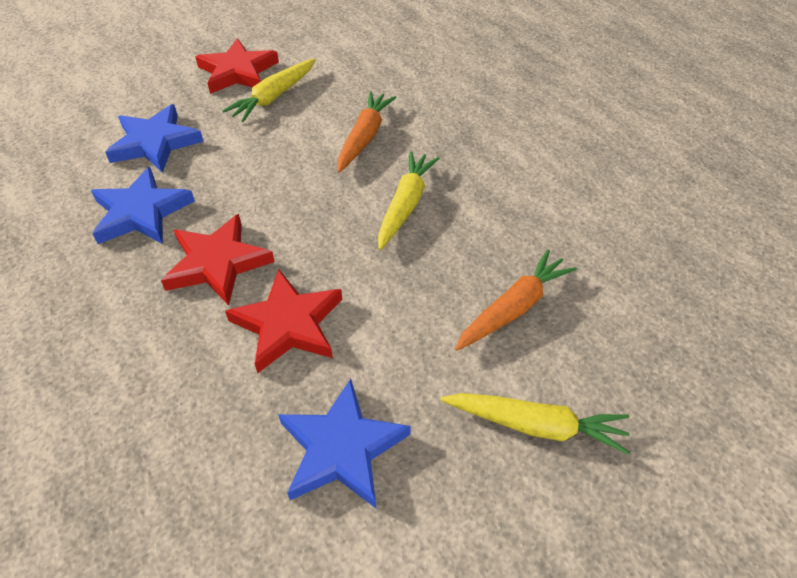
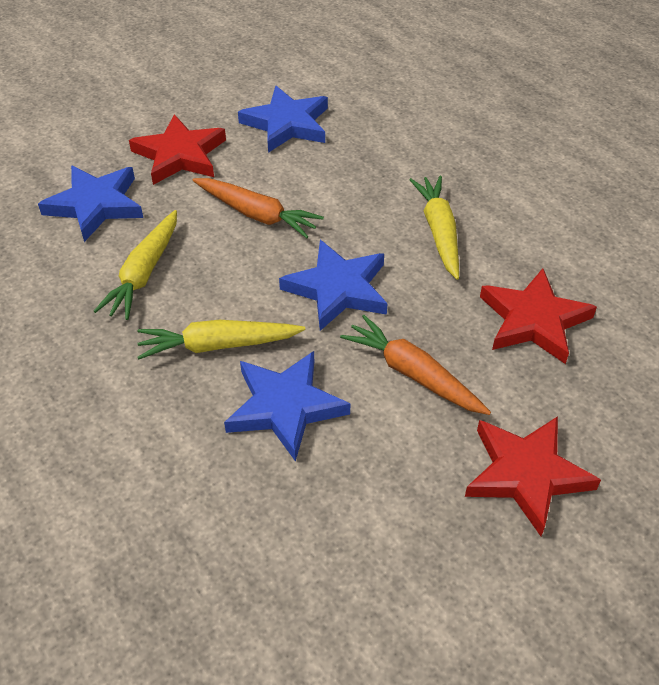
blue star: [91,167,195,244] [105,104,204,173] [278,379,411,508] = 3 -> [38,166,143,242] [224,351,350,462] [238,86,328,153] [279,240,388,331] = 4

